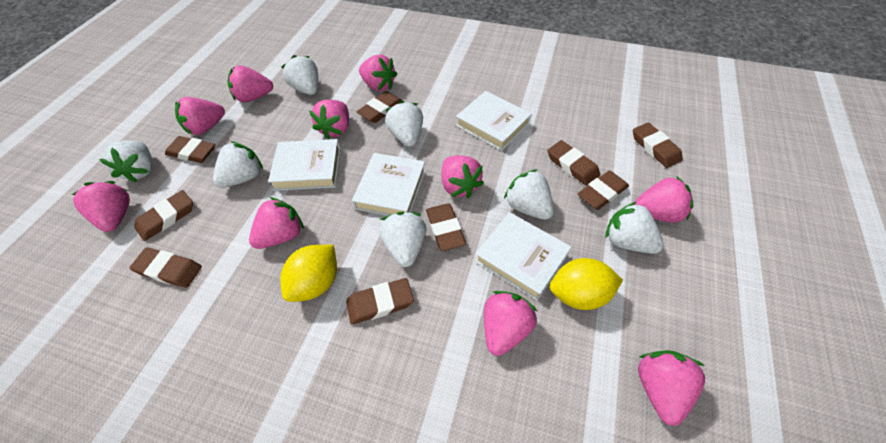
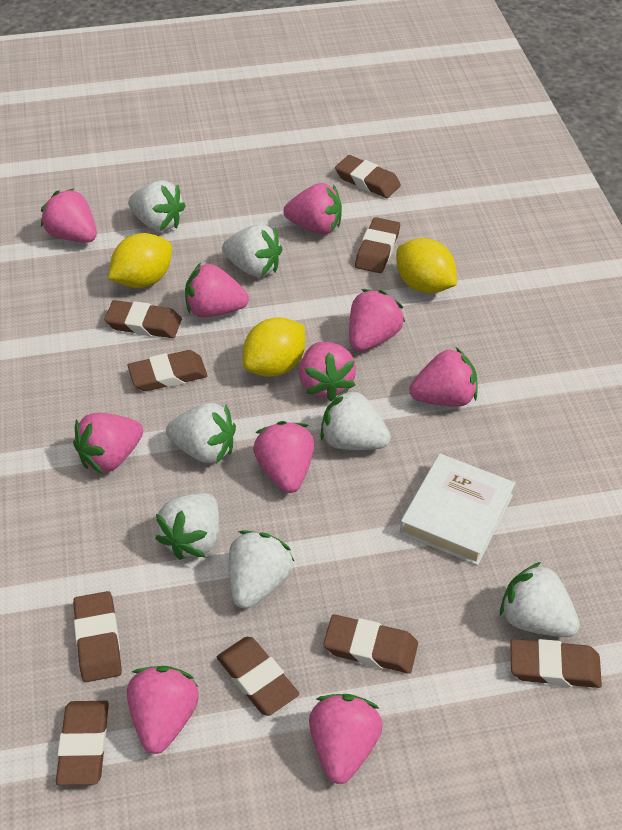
white book: [268,139,341,191] [352,153,426,216] [456,91,532,151] [475,212,571,301] = 4 -> [400,454,516,566] = 1
yellow lemon: [280,245,337,302] [550,258,623,310] = 2 -> [108,233,172,288] [243,317,305,377] [396,238,457,294] = 3

